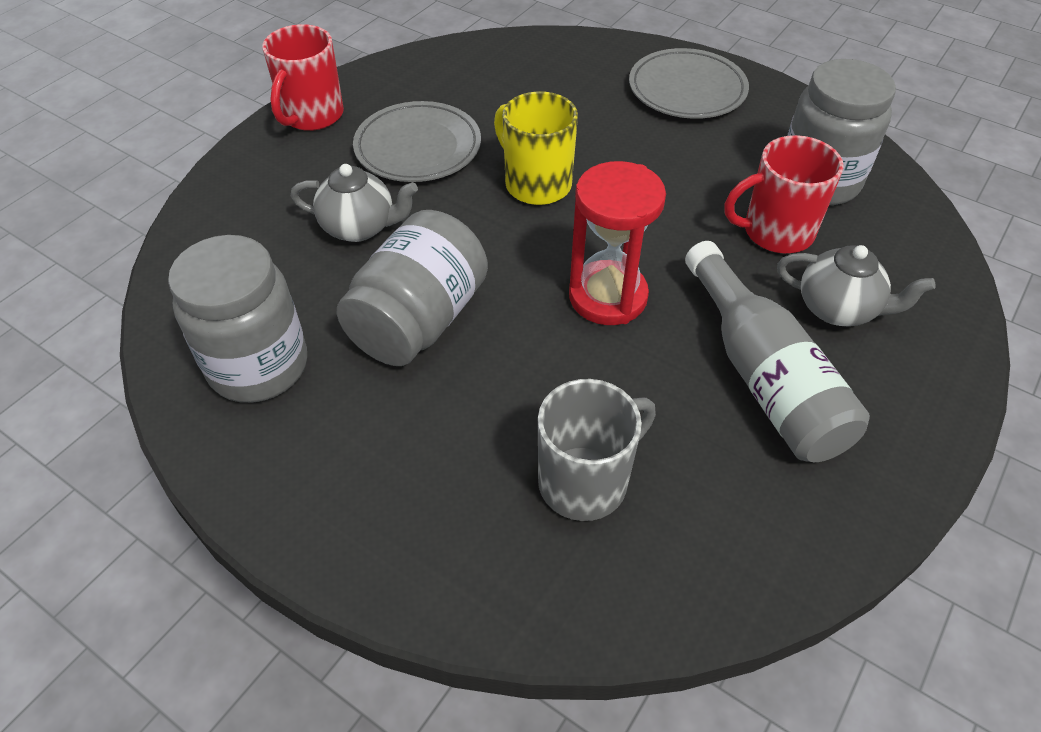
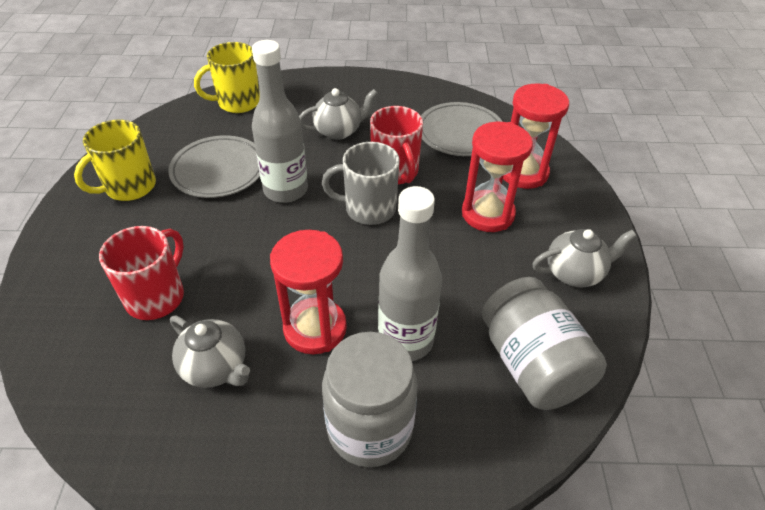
grey bottle: [685,241,870,462] = 1 -> [252,40,308,203] [378,186,442,361] = 2
grey jar: [168,235,307,403] [337,210,488,366] [787,59,896,205] = 3 -> [322,332,418,467] [482,277,607,410] = 2
grey teapot: [291,164,418,242] [777,245,936,326] = 2 -> [170,315,250,388] [299,88,378,140] [532,229,637,287] = 3
red hourglass: [569,161,666,325] = 1 -> [270,230,347,354] [462,122,533,232] [503,84,569,189] = 3
yellow mug: [494,91,578,205] = 1 -> [74,120,156,201] [194,42,260,113] = 2

